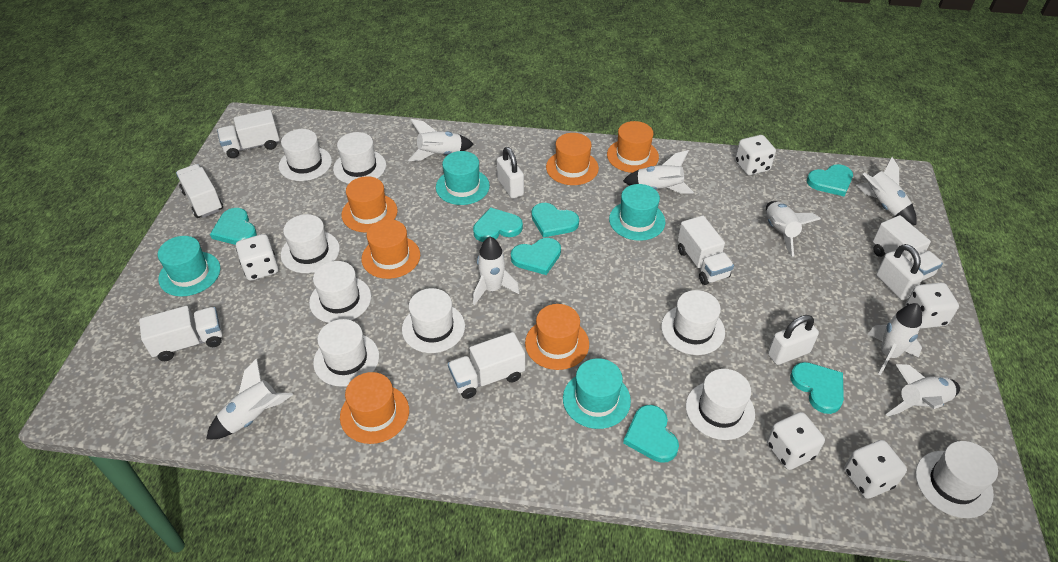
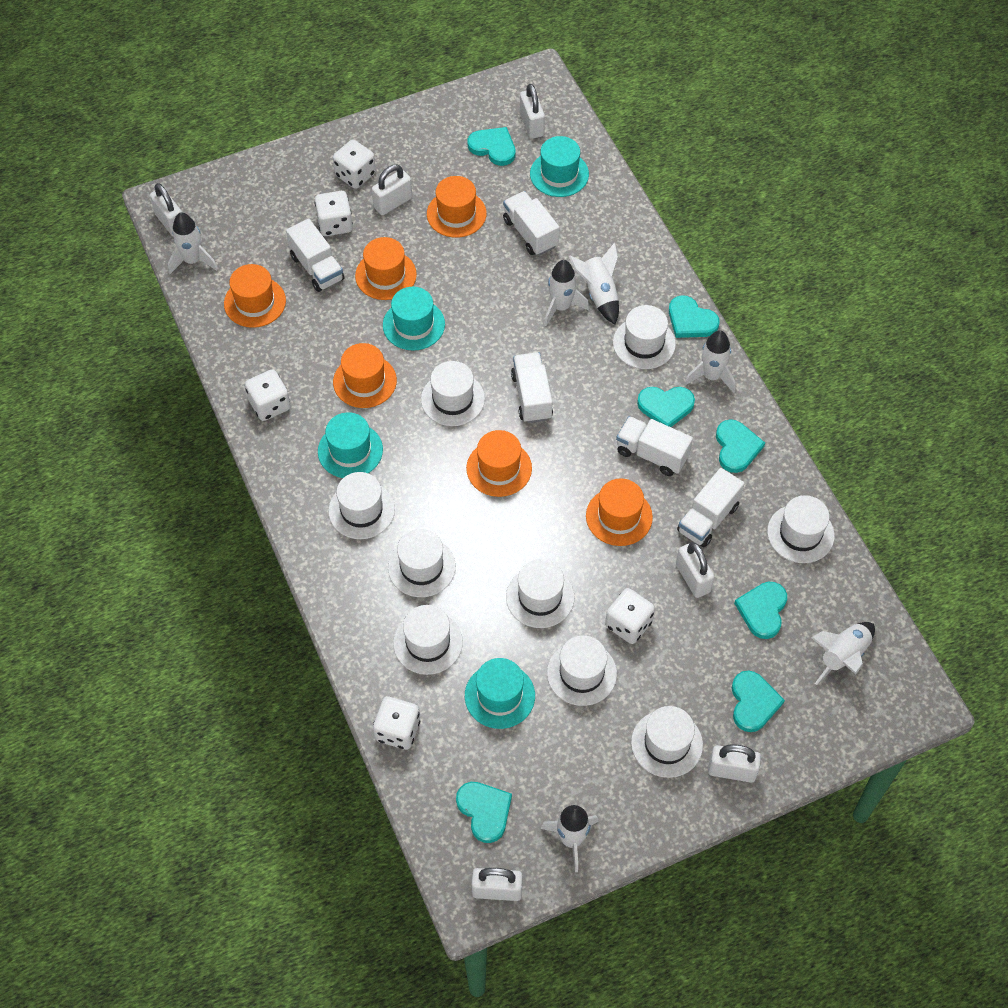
white padlock: [497,147,524,199] [768,315,819,365] [876,244,924,300] = 3 -> [150,183,182,236] [372,165,412,215] [471,868,523,901] [520,84,545,139] [676,542,714,598] [708,744,761,783] = 6
white rocket: [206,358,293,440] [408,119,474,161] [473,236,520,305] [623,150,694,193] [766,201,821,257] [856,157,917,225] [868,303,922,375] [886,364,960,416] = 8 -> [168,212,218,274] [540,805,599,872] [544,260,589,326] [569,242,619,324] [685,330,735,393] [811,622,875,685] = 6
white truck: [139,306,222,361] [176,164,223,218] [217,110,280,158] [448,332,525,399] [678,215,734,285] [873,215,943,281] = 6 -> [286,218,344,292] [503,191,560,256] [511,352,553,423] [616,416,693,476] [677,468,745,547] = 5

